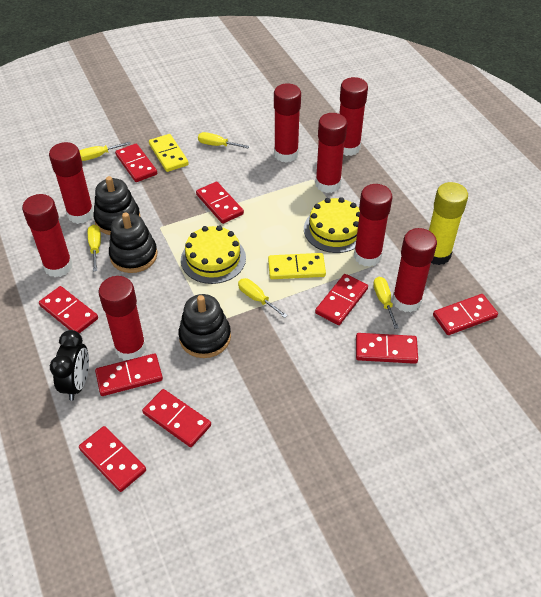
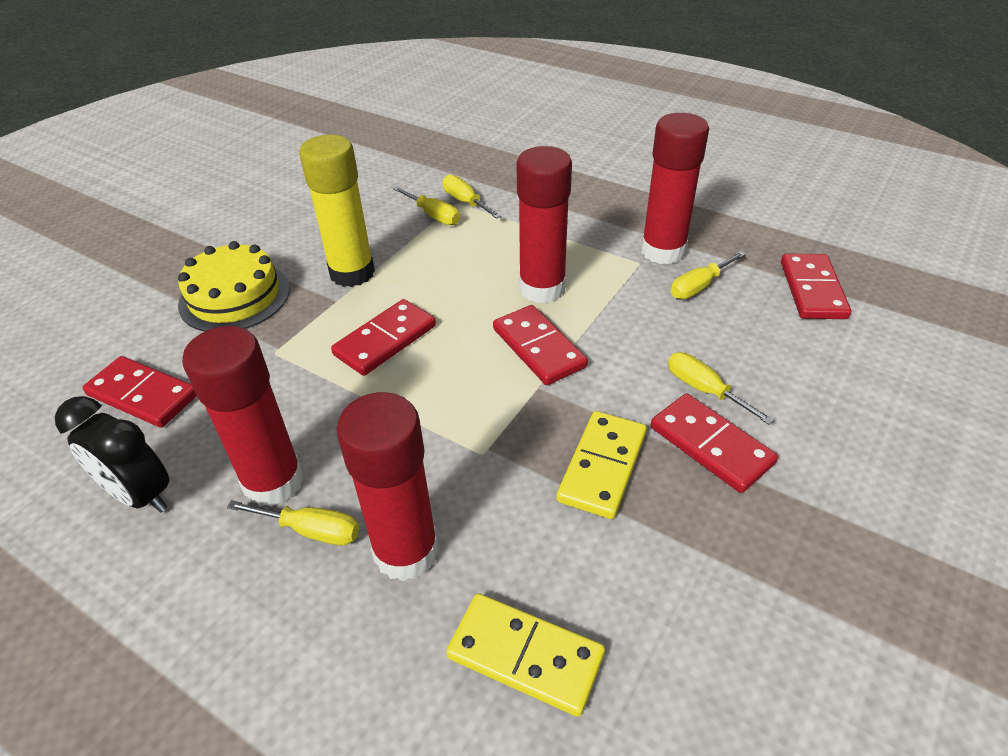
black stacking toy: [93,176,140,235] [109,212,157,273] [178,294,231,358] = 3 -> none = 0
red domino: [39,286,98,334] [79,426,146,492] [95,354,163,396] [115,144,157,182] [142,389,211,447] [196,182,244,224] [315,274,368,325] [356,333,418,364] [433,294,498,335] = 9 -> [83,356,197,428] [331,299,436,376] [493,305,588,385] [651,393,778,493] [781,254,851,319] = 5
red glue stick: [22,194,73,277] [49,142,94,224] [99,276,146,360] [274,84,301,163] [315,113,347,193] [339,77,368,156] [354,184,392,267] [392,228,437,312] = 8 -> [182,326,304,507] [336,392,439,581] [517,146,572,303] [641,113,709,265] = 4
yellow cake: [181,225,246,284] [304,197,360,253] = 2 -> [178,241,290,332] = 1

